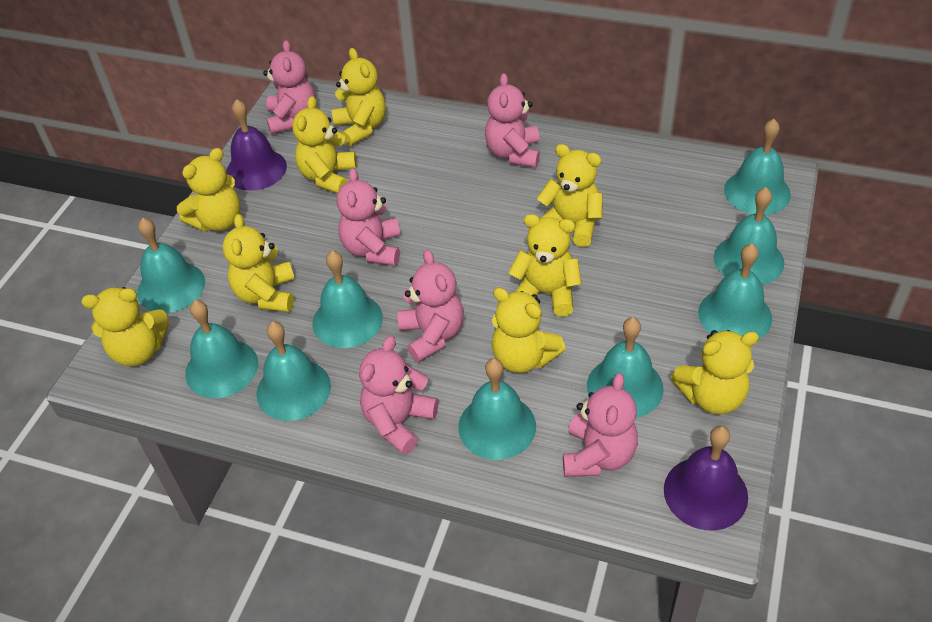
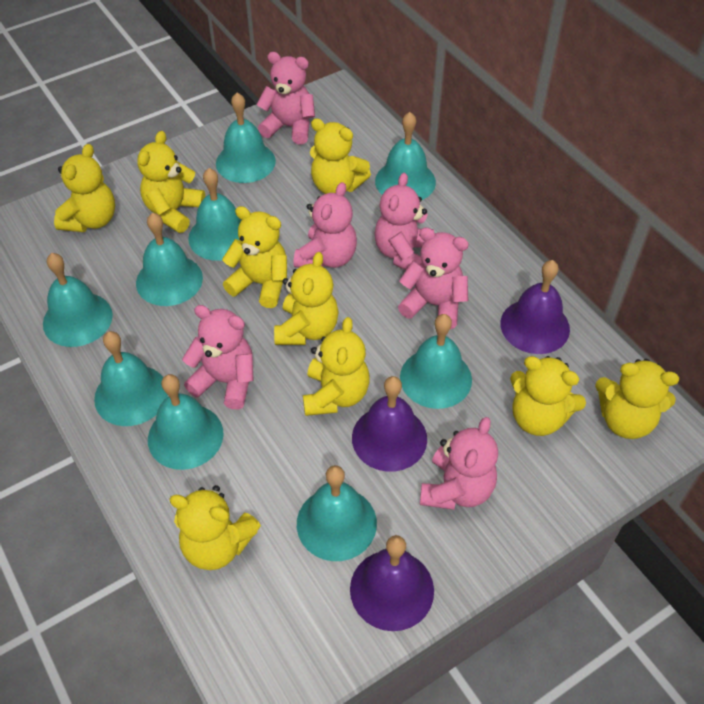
purple bell: [226,99,287,191] [664,426,748,531] = 2 -> [350,535,434,631] [352,376,427,472] [500,260,570,354] = 3

